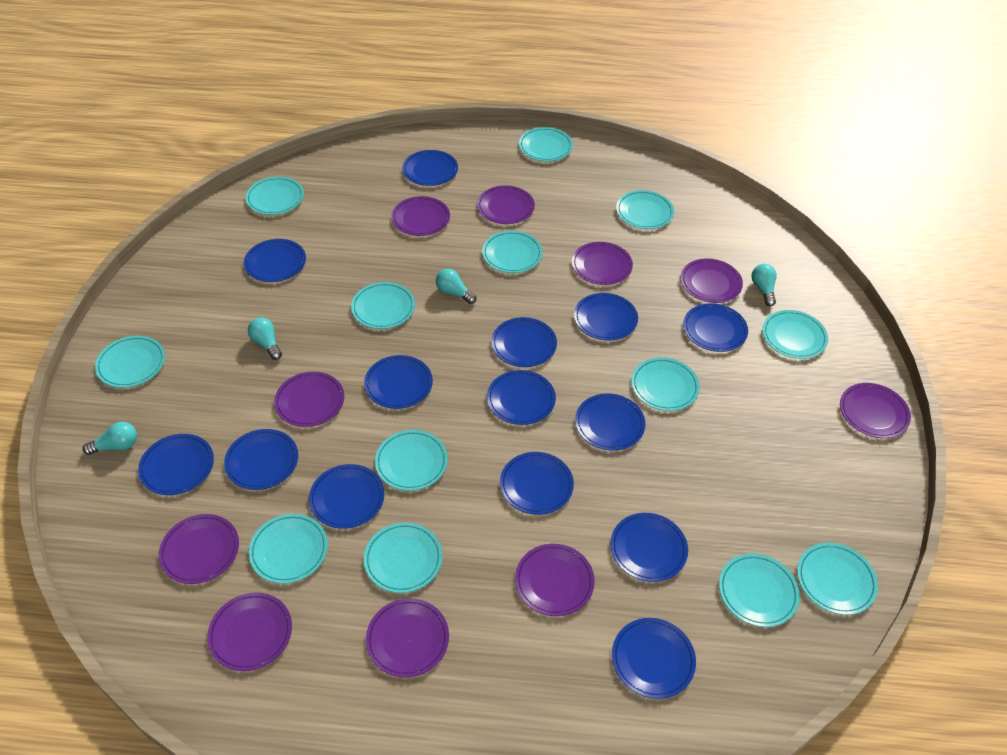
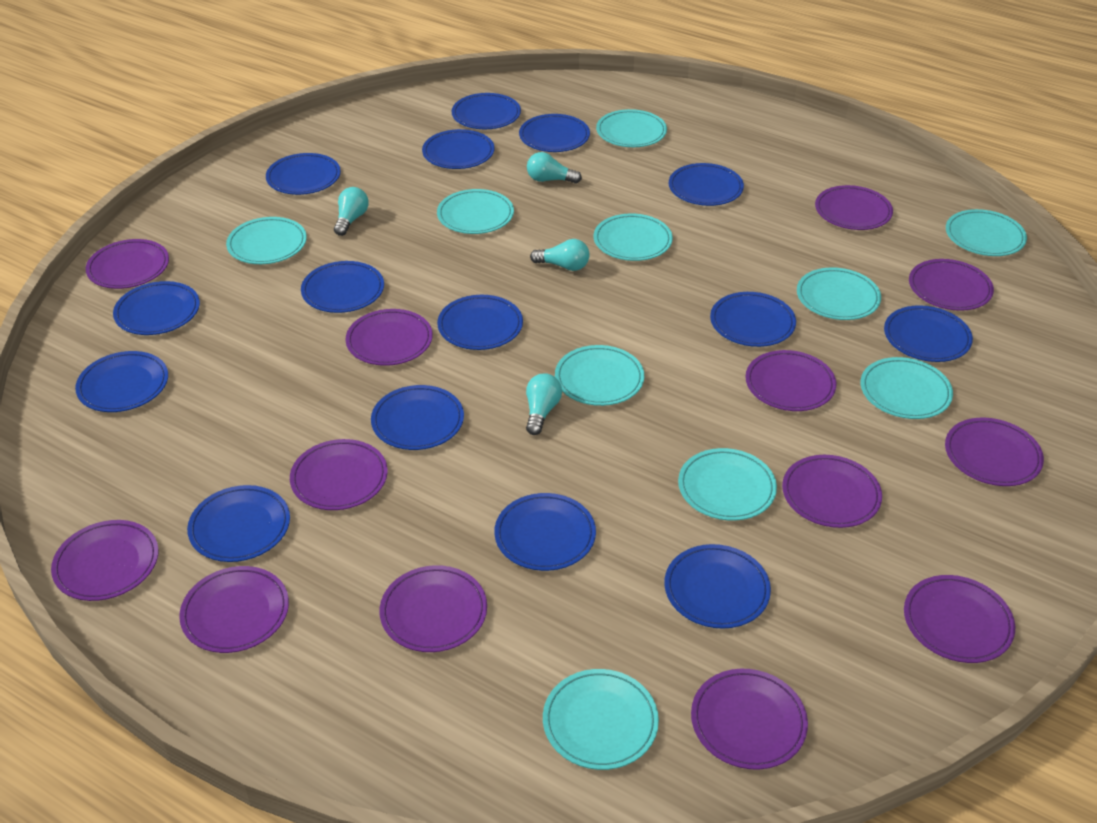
blue plate: [138,434,214,495] [224,429,298,490] [244,239,306,282] [309,464,385,529] [364,355,433,409] [402,150,458,186] [487,370,556,425] [491,317,557,367] [500,452,574,515] [574,293,638,340] [575,393,645,451] [610,513,688,582] [612,618,696,699] [683,303,748,352] = 14 -> [75,351,168,412] [113,281,200,335] [187,485,290,562] [266,153,341,195] [301,261,384,313] [371,385,464,450] [422,129,495,169] [437,295,523,350] [452,93,521,129] [494,493,596,571] [519,114,590,152] [665,544,771,628] [669,163,744,206] [710,292,796,347] [884,305,973,362] = 15
purple plate: [159,514,239,584] [207,592,292,671] [274,372,344,427] [366,598,449,678] [391,196,450,236] [477,185,535,224] [515,544,595,616] [572,242,633,285] [681,258,743,303] [840,383,911,438] = 10 -> [51,520,159,601] [85,239,169,289] [179,566,289,653] [290,439,388,510] [346,309,433,366] [379,565,487,652] [691,669,808,769] [745,350,836,411] [782,455,882,528] [815,185,893,230] [904,575,1015,663] [909,259,994,311] [945,418,1044,486] = 13
turquoise plate: [95,336,165,388] [246,177,304,215] [249,514,328,584] [351,282,415,329] [364,522,442,593] [375,430,448,491] [482,231,543,273] [519,127,573,161] [616,190,674,229] [632,357,700,411] [719,553,800,627] [762,310,828,359] [797,543,878,615] = 13 -> [226,217,307,264] [437,189,514,234] [543,669,659,770] [555,345,644,406] [594,214,673,261] [596,109,667,147] [678,448,777,521] [797,267,881,320] [860,357,953,419] [946,209,1027,256] = 10

